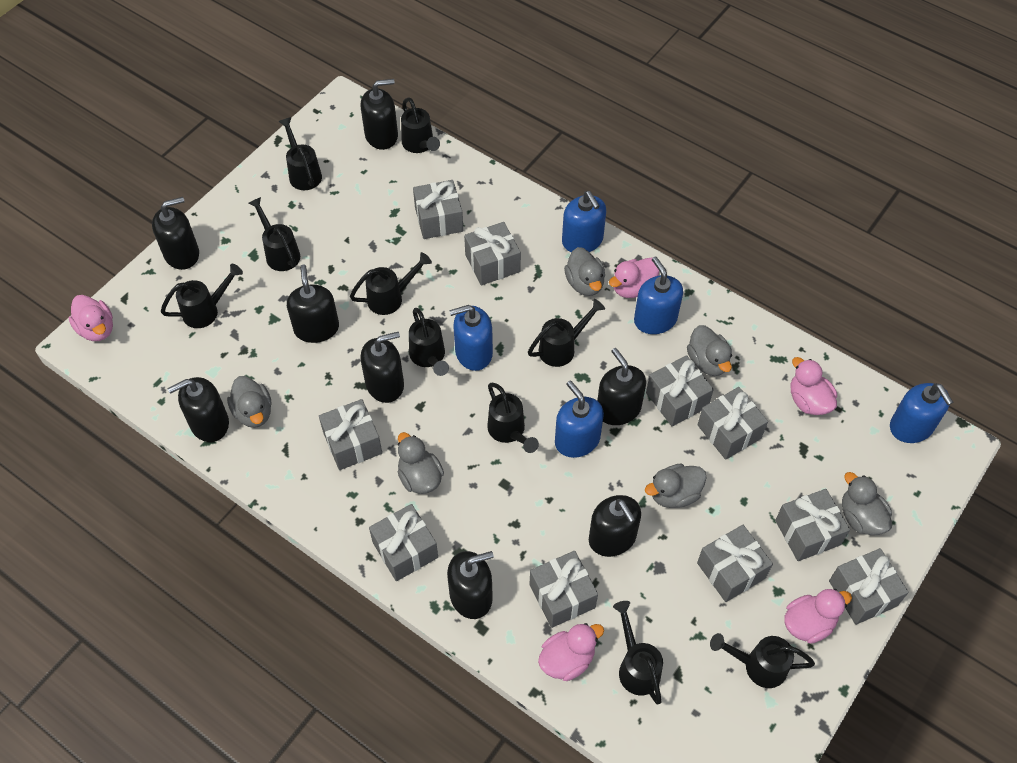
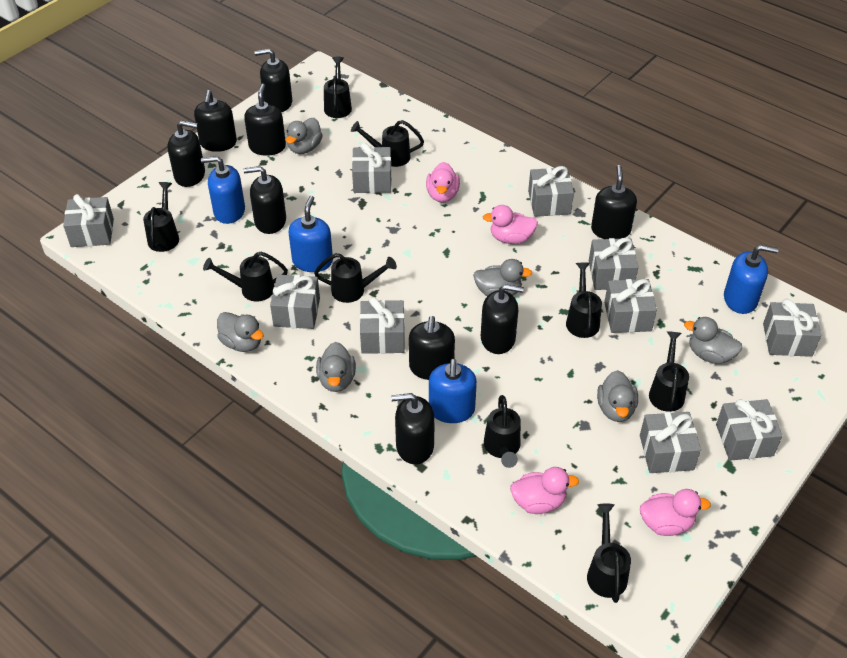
black soap dispenser: [152,197,199,270] [167,377,229,442] [287,264,339,343] [361,79,398,150] [361,332,404,403] [447,551,494,619] [589,495,641,557] [597,348,646,425] = 8 -> [168,120,205,187] [194,90,237,152] [244,84,286,156] [244,166,286,234] [254,48,292,112] [391,393,435,465] [409,316,455,380] [481,284,524,354] [591,165,637,239] = 9
black watering can: [161,264,243,328] [248,197,300,271] [278,117,322,190] [350,252,432,315] [401,97,440,153] [409,308,449,376] [487,383,539,453] [528,299,605,367] [613,601,663,705] [710,633,815,688] = 10 -> [143,182,179,252] [203,252,288,302] [314,253,397,303] [324,57,352,118] [351,120,424,167] [484,395,521,468] [566,263,602,338] [587,504,631,603] [649,331,689,412] = 9
blue soap dispenser: [449,305,493,371] [555,380,604,458] [562,191,606,253] [634,256,683,334] [890,383,953,443] = 5 -> [201,156,245,224] [288,196,333,272] [429,359,477,423] [724,245,779,314] = 4
pink duck: [69,295,113,341] [538,623,604,681] [609,258,659,298] [784,589,852,644] [790,357,837,415] = 5 -> [426,162,460,203] [482,205,538,244] [510,467,579,514] [640,489,711,536] = 4

